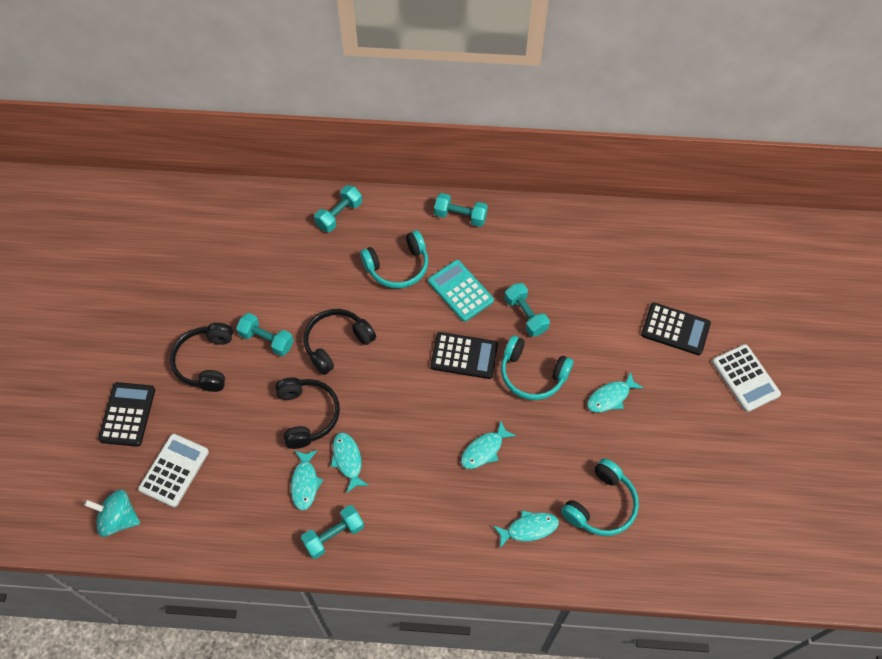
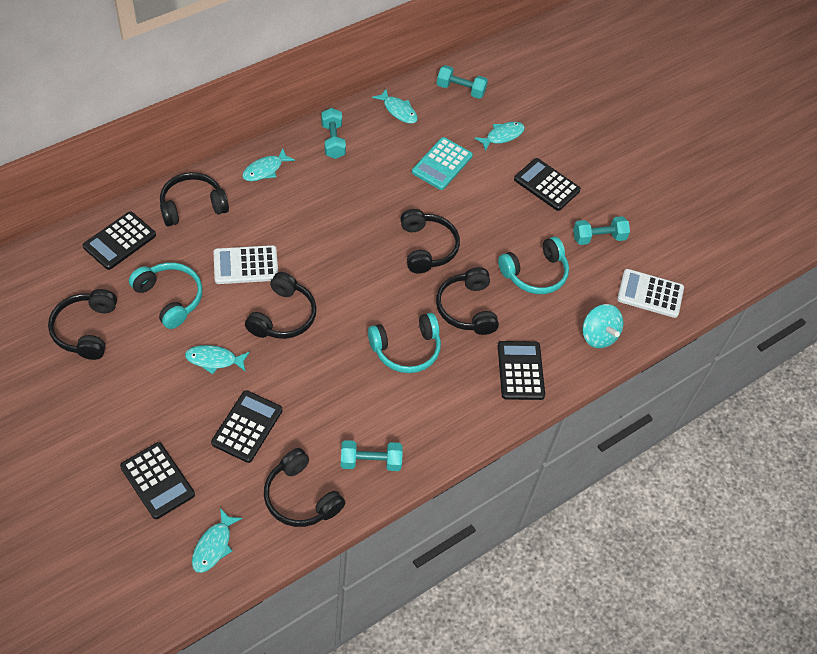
black calculator: [98,382,155,447] [431,332,498,379] [641,303,711,355] = 3 -> [83,211,156,270] [120,442,195,519] [211,390,282,463] [498,341,545,400] [514,158,581,211] = 5
black headphones: [170,323,233,392] [275,377,340,449] [304,309,376,375] = 3 -> [48,289,117,360] [160,172,229,226] [245,272,317,339] [264,448,345,527] [400,209,460,273] [436,267,499,335] = 6
turquoise dumbbell: [236,313,294,356] [301,505,364,559] [314,185,362,232] [434,193,488,227] [505,283,550,337] = 5 -> [321,108,346,159] [341,440,403,471] [437,65,488,99] [573,216,630,245] = 4

